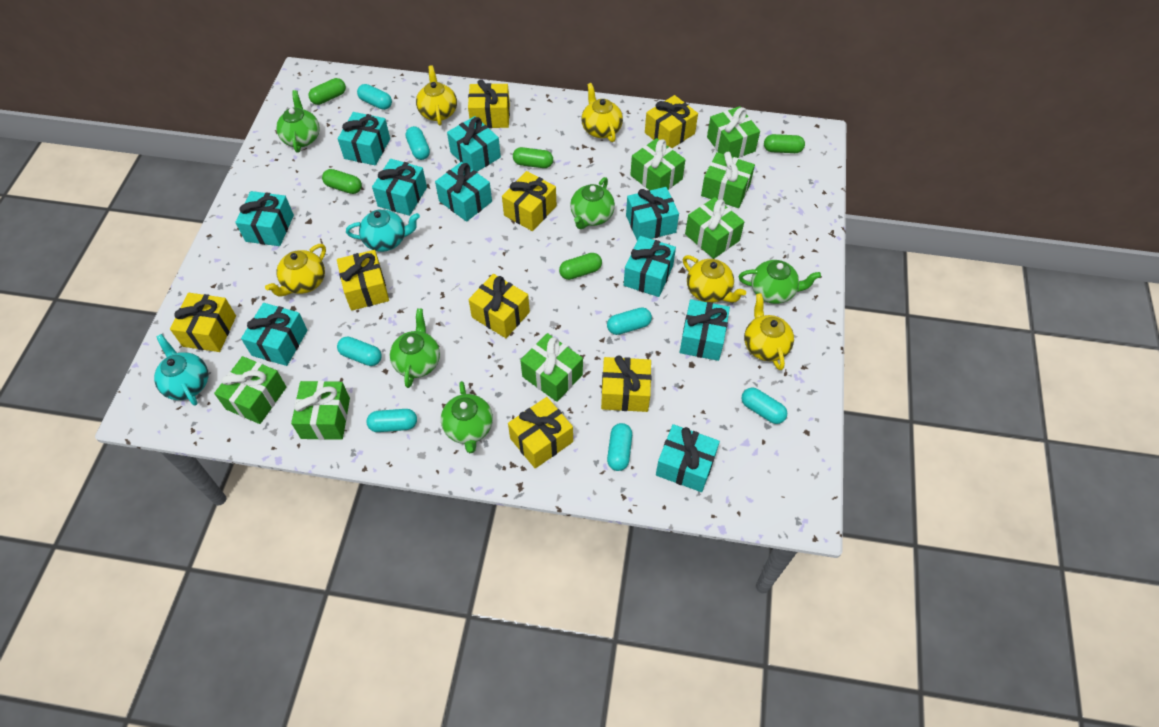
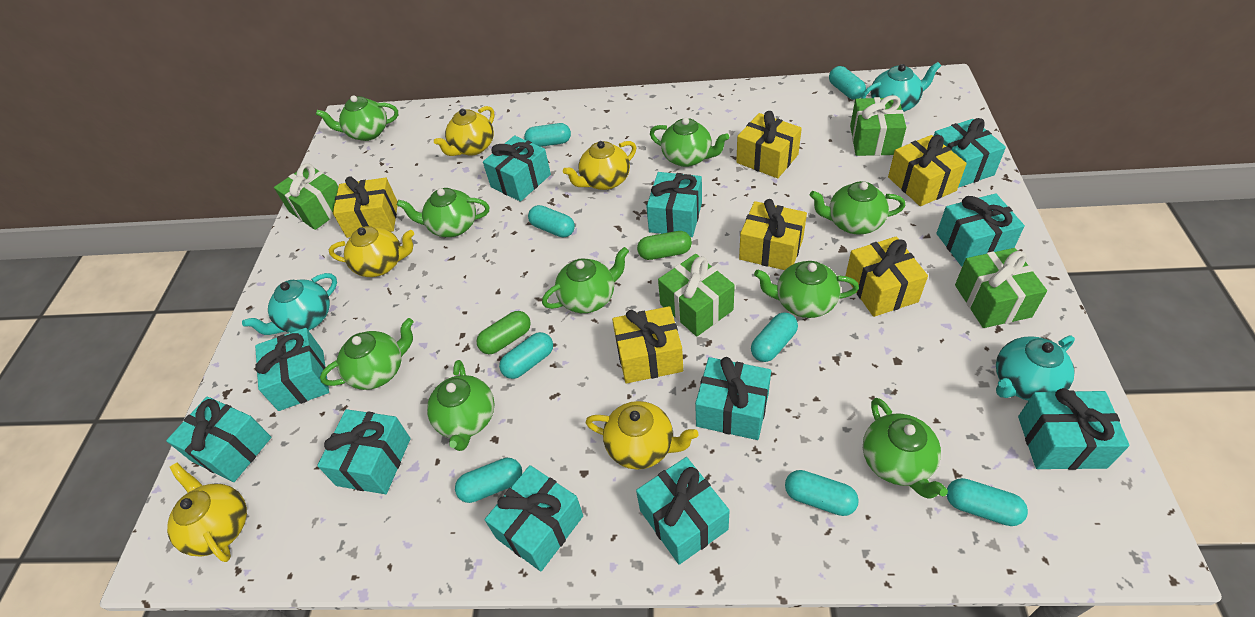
green capsule: [308,78,346,105] [322,169,362,194] [513,147,553,168] [559,253,602,280] [764,134,805,153] = 5 -> [477,311,531,354] [637,231,692,260] = 2
green gift: [214,356,286,424] [291,381,350,440] [520,333,583,402] [630,138,685,190] [685,197,744,259] [701,152,755,208] [707,106,760,158] = 7 -> [274,163,338,230] [658,254,735,337] [850,95,906,156] [955,248,1047,328] = 4
green teapot: [276,90,320,153] [390,308,440,388] [441,381,493,453] [570,177,615,229] [739,260,821,304] = 5 -> [316,95,398,141] [320,318,414,390] [397,188,490,237] [427,360,495,451] [542,247,629,313] [650,117,729,167] [754,261,859,318] [810,181,905,235] [863,398,948,499] = 9
turquoise capsule: [337,336,382,366] [357,84,392,110] [367,409,417,432] [405,126,430,160] [607,307,652,335] [607,423,632,471] [741,387,787,424] = 7 -> [455,458,522,503] [499,332,553,379] [524,123,571,147] [528,205,575,237] [751,312,798,362] [785,470,859,516] [829,66,866,100] [947,478,1028,526] = 8
turquoise gift: [235,191,294,246] [241,303,308,366] [338,112,390,166] [372,159,427,216] [435,162,492,222] [447,116,501,172] [624,236,676,297] [626,187,679,240] [656,424,720,492] [680,299,730,361] = 10 -> [166,396,271,482] [255,328,329,411] [317,409,411,494] [483,135,551,202] [485,465,583,571] [636,457,730,565] [646,172,702,237] [695,357,771,440] [934,118,1006,188] [936,193,1025,266] [1018,388,1130,470] = 11
turquoise teapot: [154,334,208,406] [346,210,420,252] = 2 -> [242,273,337,335] [861,62,941,112] [996,335,1075,401] = 3
yellow gift: [170,293,236,352] [337,250,389,311] [468,79,510,128] [469,274,530,338] [502,171,557,231] [508,397,573,469] [601,355,651,412] [645,95,698,148] = 8 -> [333,176,398,238] [612,306,683,383] [736,111,802,178] [739,199,807,270] [846,237,928,317] [888,135,967,206] = 6

